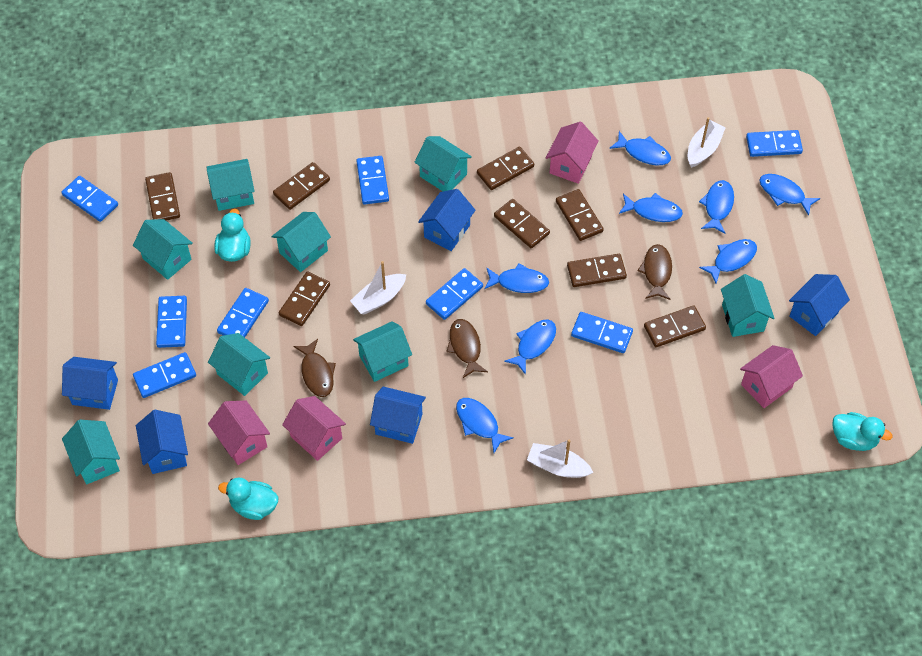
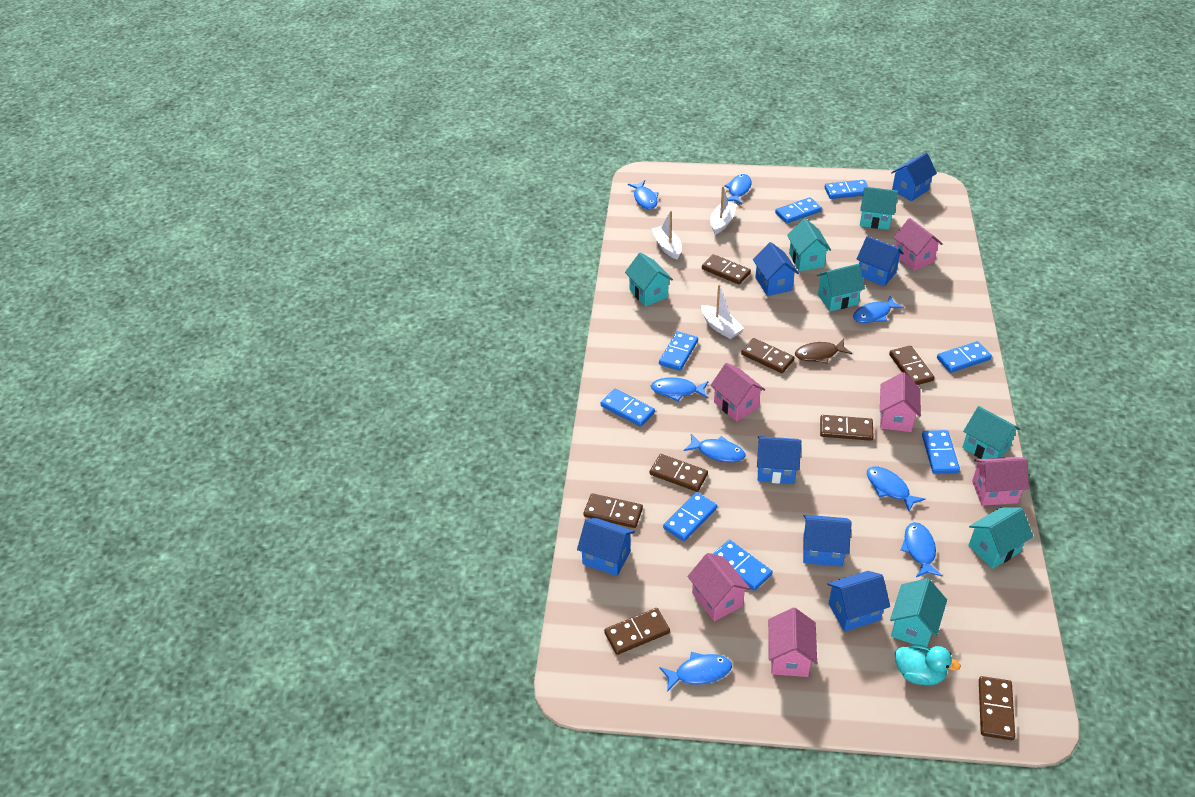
blue house: [62,357,118,410] [136,410,188,474] [370,387,426,444] [418,189,476,251] [789,274,850,336] = 5 -> [577,518,635,576] [753,242,799,296] [757,436,801,484] [803,515,852,567] [827,571,890,632] [856,236,904,287] [891,153,937,201] = 7
brown fish: [294,339,336,397] [446,319,488,378] [637,244,672,300] = 3 -> [795,339,852,364] = 1
pink house: [208,401,270,465] [282,396,346,461] [546,122,599,184] [740,345,803,408] = 4 -> [687,553,751,621] [710,363,765,422] [768,608,817,677] [880,372,921,432] [893,218,943,271] [972,457,1029,506] = 6
turquoise duck: [214,209,251,262] [218,478,278,520] [832,412,893,451] = 3 -> [895,645,961,685] = 1
turquoise house: [62,420,120,484] [133,219,193,280] [207,159,255,211] [208,333,270,396] [271,212,331,272] [353,321,412,382] [414,136,472,191] [721,274,774,337] = 8 -> [625,252,673,307] [787,218,831,271] [817,264,865,311] [860,187,898,230] [890,578,947,647] [962,406,1020,459] [968,507,1033,569] = 7

